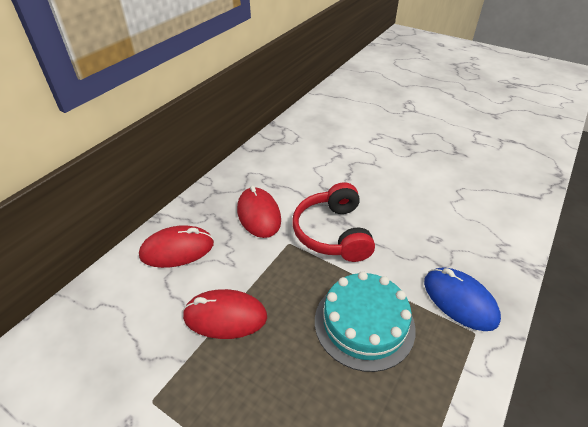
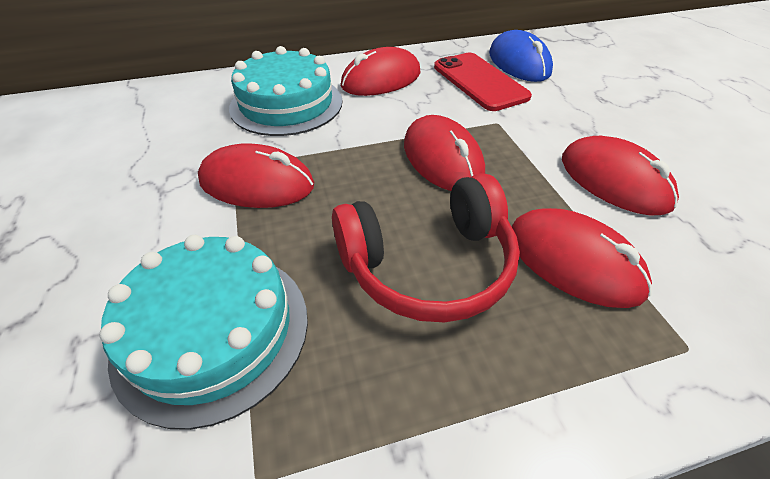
red mouse: [139,225,214,268] [183,289,267,339] [237,185,281,238] = 3 -> [198,143,314,208] [341,47,421,96] [404,115,485,191] [511,208,652,308] [562,136,679,215] = 5
red phone: none = 0 -> [434,53,532,111] = 1
turquoise cake: [315,271,416,372] = 1 -> [100,235,308,430] [229,46,342,136] = 2

